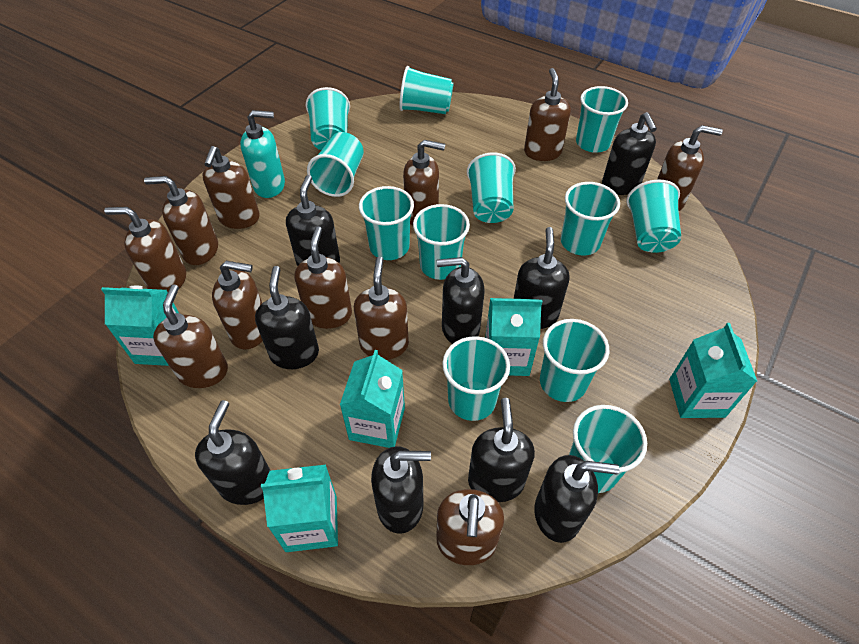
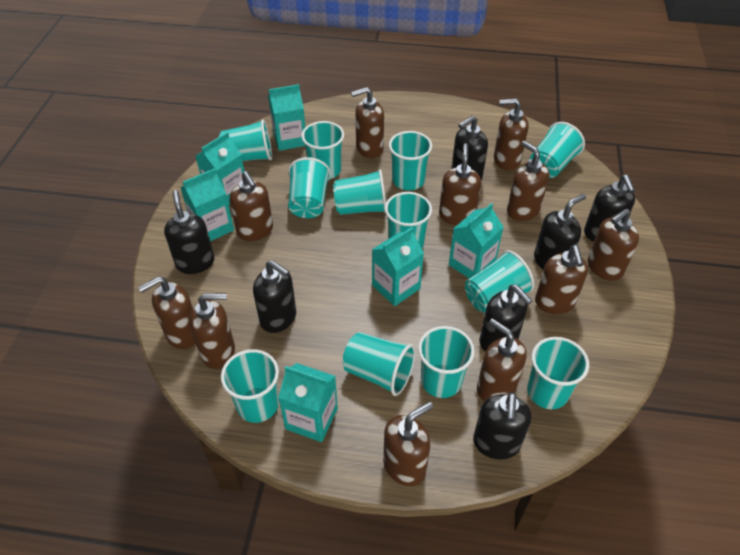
black soap dispenser: [195,400,271,505] [255,266,319,369] [286,175,340,266] [371,446,431,534] [437,257,485,344] [468,398,535,502] [514,227,570,329] [534,455,620,543] [602,112,657,195] = 9 -> [164,190,214,274] [253,260,296,333] [451,115,488,181] [473,392,531,460] [479,285,533,352] [534,194,586,270] [584,175,635,242] = 7
turquoise carton: [101,286,179,366] [261,465,338,552] [340,350,405,448] [485,298,543,376] [669,323,757,418] = 5 -> [180,168,234,241] [196,132,245,205] [268,84,305,151] [278,363,338,442] [372,227,424,306] [449,203,504,279] = 6
turquoise soap dispenser: [240,110,285,198] = 1 -> none = 0

